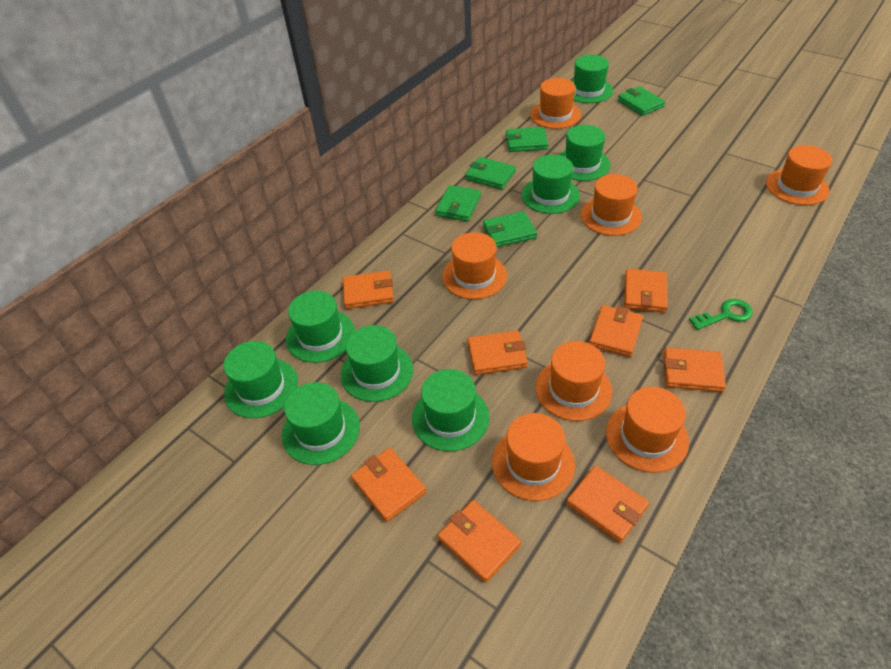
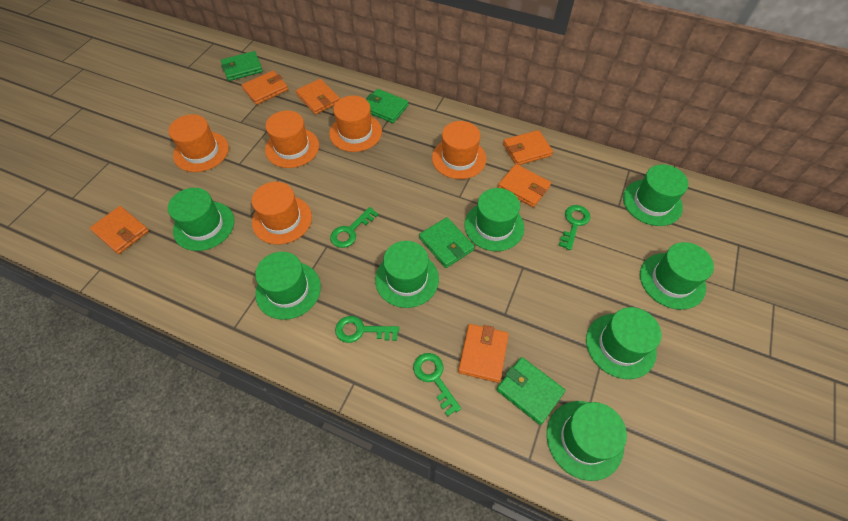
green key: [689,299,753,330] = 1 -> [330,207,378,248] [335,316,399,343] [413,353,461,416] [559,205,590,250] = 4
green wallet: [435,185,481,221] [465,157,516,189] [483,211,537,247] [506,127,548,152] [618,86,665,116] = 5 -> [221,51,263,81] [366,89,409,123] [419,217,475,268] [497,357,565,425] = 4
orange hat: [442,232,507,299] [492,413,575,501] [530,78,581,129] [535,341,613,421] [580,174,642,236] [606,387,689,473] [766,145,832,205] = 7 -> [168,114,229,172] [252,182,312,245] [265,111,319,168] [329,96,382,152] [432,121,486,179] = 5
orange wallet: [342,271,394,309] [351,448,426,522] [438,500,521,583] [467,330,528,375] [566,466,649,543] [589,305,643,357] [624,269,668,313] [663,347,726,392] = 8 -> [90,206,149,254] [242,71,288,105] [296,79,340,115] [458,324,509,383] [498,164,551,207] [503,130,553,165] = 6

